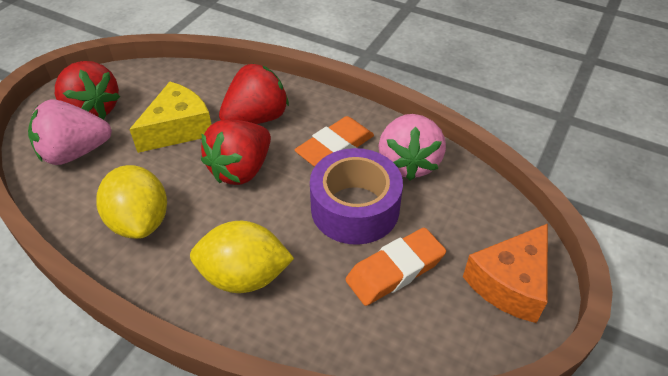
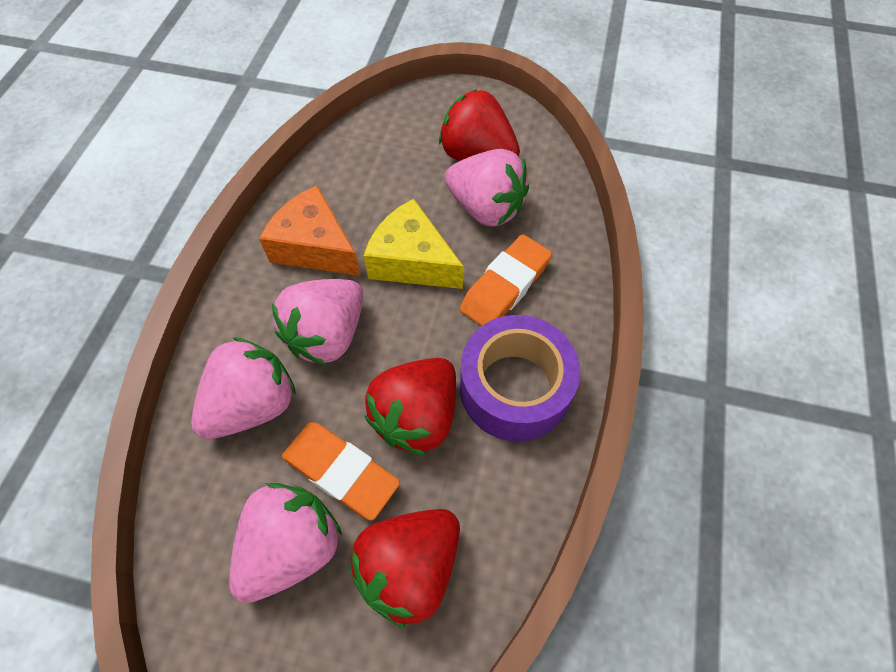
pink strawberry: [28,100,112,165] [379,114,446,181] = 2 -> [191,337,296,439] [229,483,342,603] [272,279,363,365] [445,149,529,226] = 4
yellow lemon: [96,165,167,239] [190,221,294,293] = 2 -> none = 0

